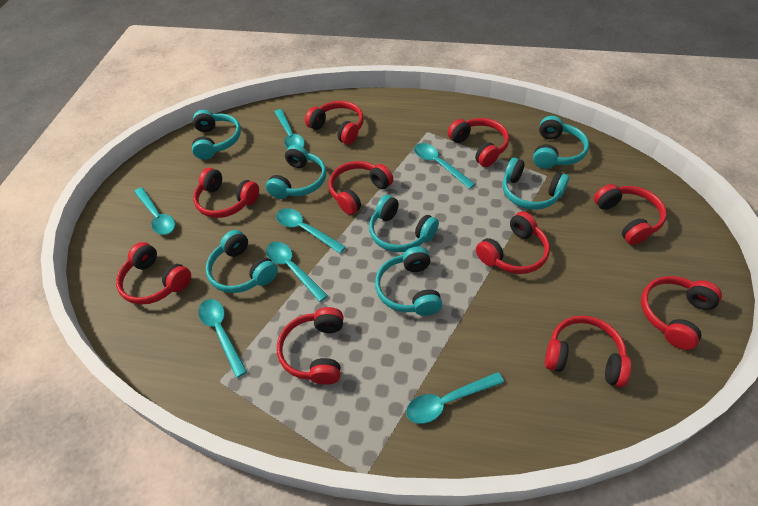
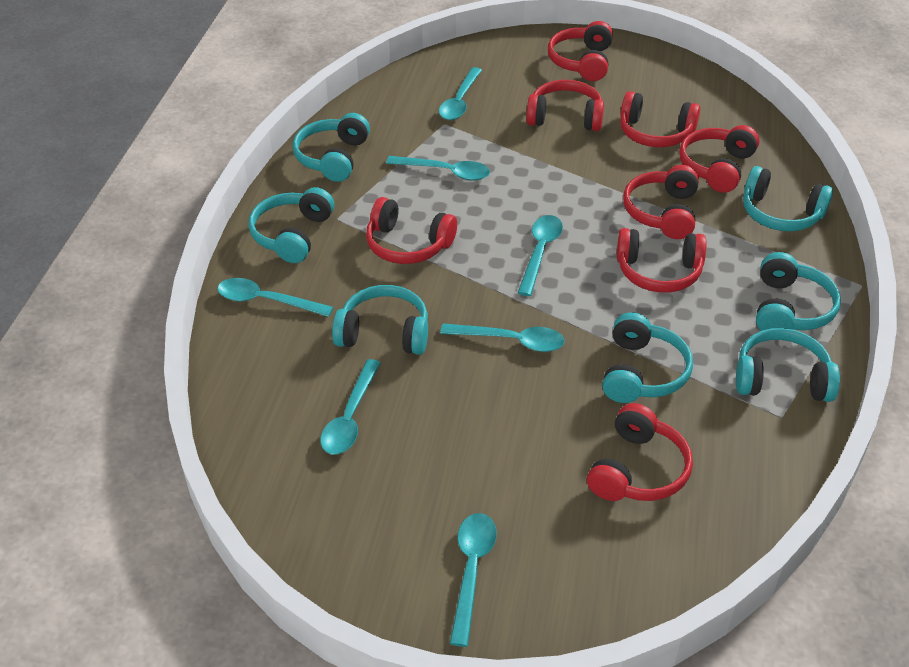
red headphones: [116,242,191,305] [193,168,259,218] [277,307,344,385] [305,101,364,145] [329,161,393,215] [448,118,509,167] [476,212,550,274] [545,316,631,387] [594,184,667,245] [641,276,722,350] = 10 -> [366,197,457,264] [526,80,604,131] [548,21,613,81] [587,403,693,501] [617,228,706,293] [620,91,700,147] [623,165,699,239] [679,125,760,193] = 8

